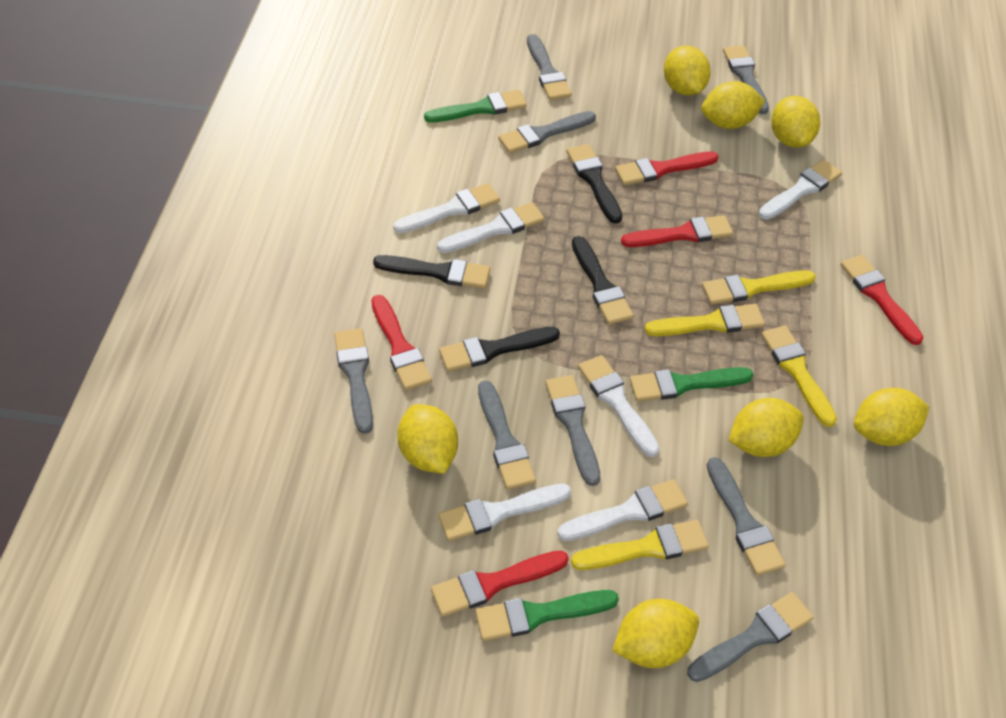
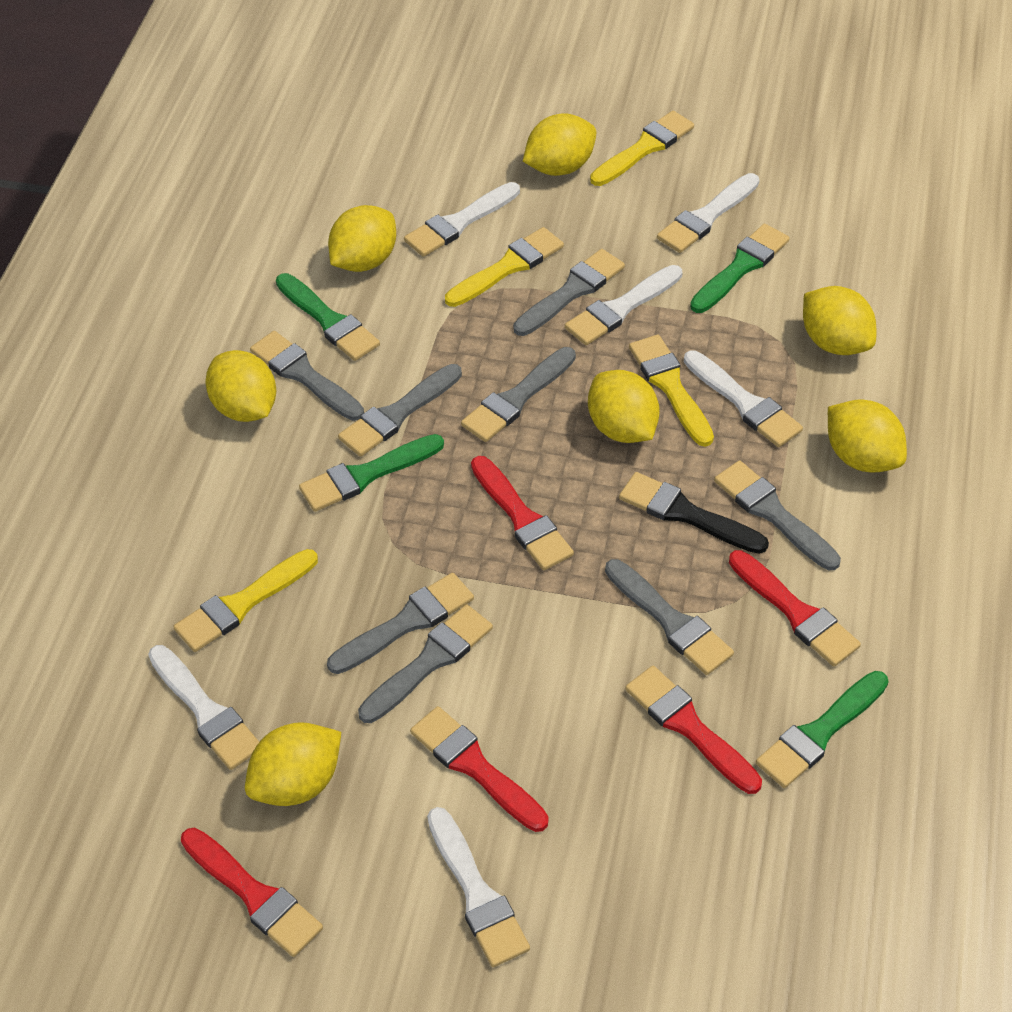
black brush: [373,255,490,289] [439,327,560,372] [566,144,622,224] [572,236,634,325] = 4 -> [619,472,769,554] = 1
green brush: [424,90,527,123] [475,590,619,641] [630,367,754,401] = 3 -> [276,273,380,361] [299,434,444,511] [690,224,790,313] [756,671,889,788] = 4

